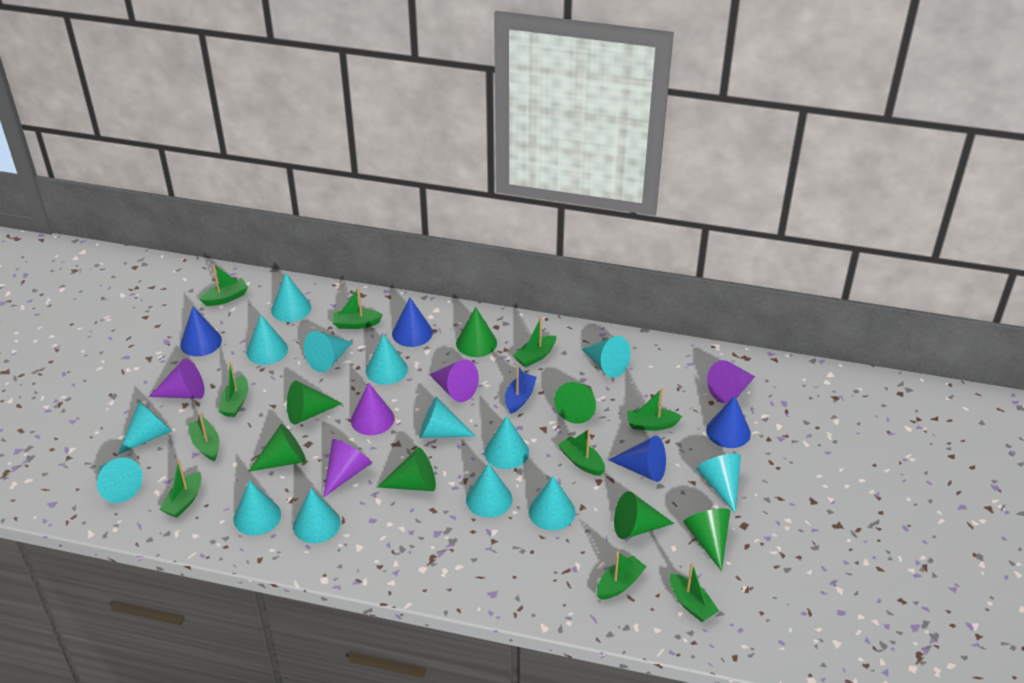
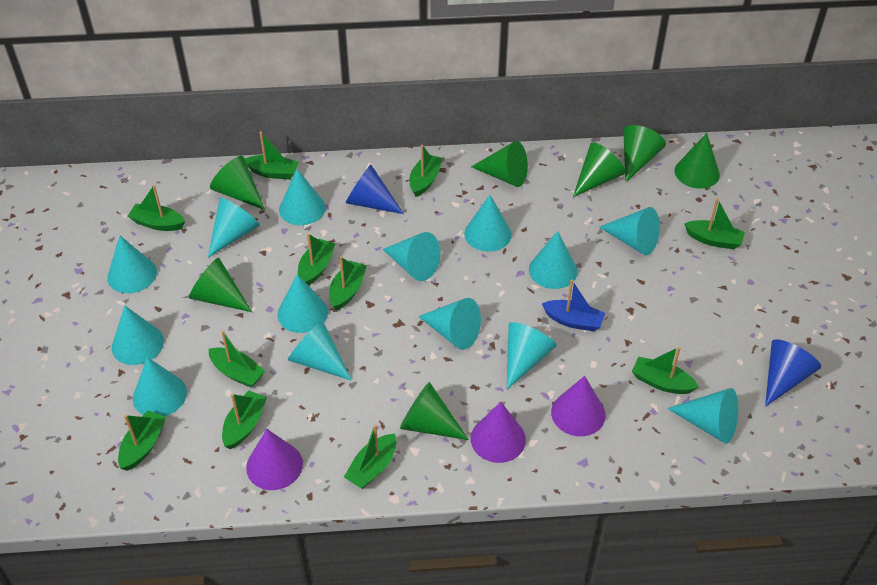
blue cone: [180,307,222,356] [392,297,433,347] [609,436,666,482] [706,395,751,448] = 4 -> [346,165,404,214] [765,339,821,407] = 2
green boat: [159,460,201,518] [188,412,219,461] [199,264,248,306] [218,362,248,417] [332,288,383,329] [513,317,556,368] [558,429,605,476] [597,551,647,600] [627,388,682,431] [670,562,719,622] = 10 -> [118,411,166,471] [128,185,185,231] [209,330,265,388] [222,390,267,449] [245,131,299,179] [298,233,335,286] [329,256,367,311] [344,425,396,489] [410,145,442,197] [632,346,699,394] [684,198,745,249] = 11
purple cone: [149,358,204,399] [324,439,372,497] [351,383,394,435] [429,359,479,402] [707,360,755,403] = 5 -> [246,429,303,490] [471,402,526,463] [551,376,606,436] = 3

